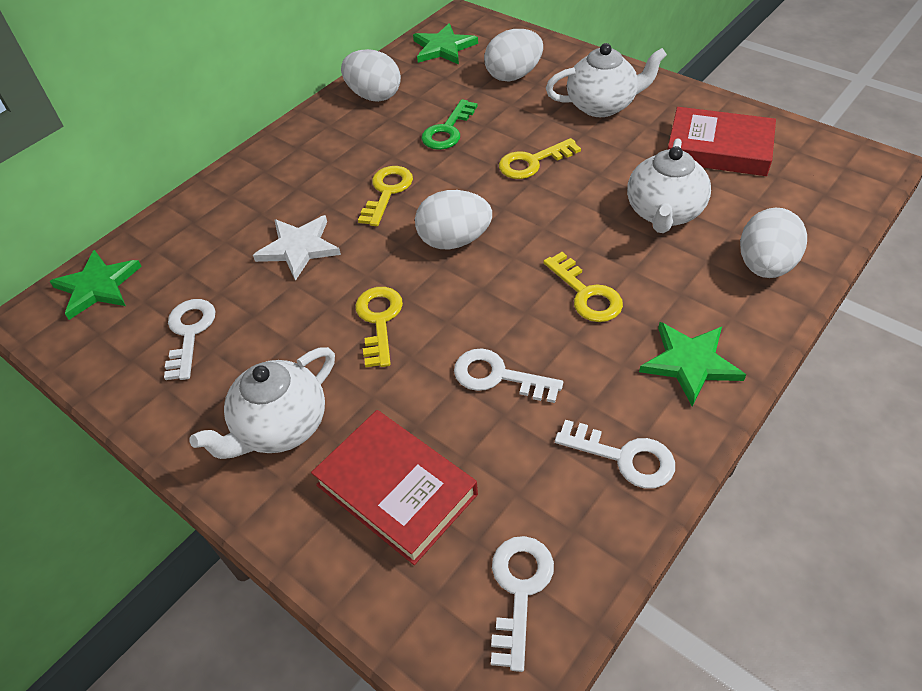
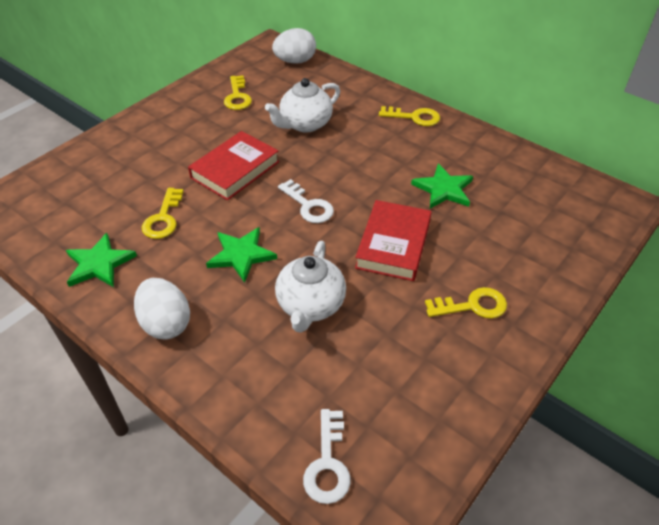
green key: [422,99,478,150] = 1 -> none = 0
white egg: [341,49,401,102] [415,190,492,249] [484,29,543,82] [740,208,807,278] = 4 -> [134,278,190,339] [272,28,316,64] = 2
white key: [164,299,216,380] [454,348,563,403] [491,536,554,672] [555,420,675,489] = 4 -> [278,179,334,223] [303,409,351,504] = 2
white star: [253,215,341,281] = 1 -> none = 0
white teapot: [190,347,335,459] [546,43,667,117] [627,138,711,233] = 3 -> [265,78,340,133] [275,241,346,333] = 2

